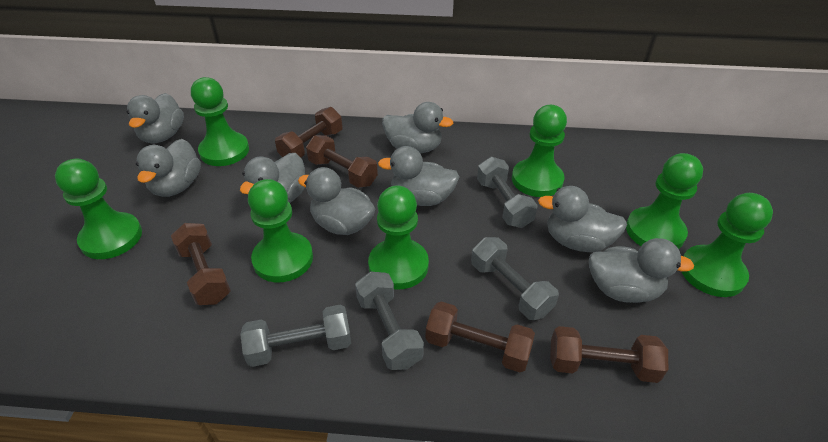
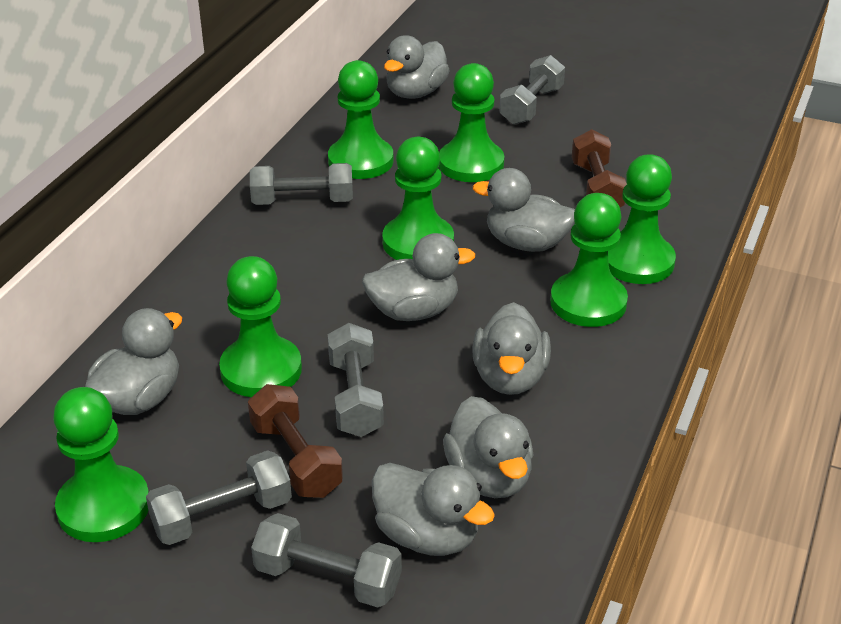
brown dumbbell: [171,223,231,305] [275,107,343,157] [306,135,378,188] [426,301,535,372] [550,326,668,383] = 5 -> [248,384,343,498] [572,129,627,207] = 2
grey duck: [127,93,184,143] [136,139,201,197] [240,153,305,203] [298,167,376,235] [378,146,460,206] [382,102,454,153] [538,186,627,252] [589,238,694,303] = 8 -> [85,308,182,415] [362,233,475,321] [372,463,495,556] [384,35,450,99] [443,396,533,498] [472,302,551,395] [473,168,575,252] = 7
grey dumbbell: [240,305,351,367] [355,271,424,370] [471,237,559,320] [477,157,538,228] = 4 -> [146,450,292,545] [250,163,353,205] [251,513,402,607] [328,323,384,437] [499,55,565,125] = 5

